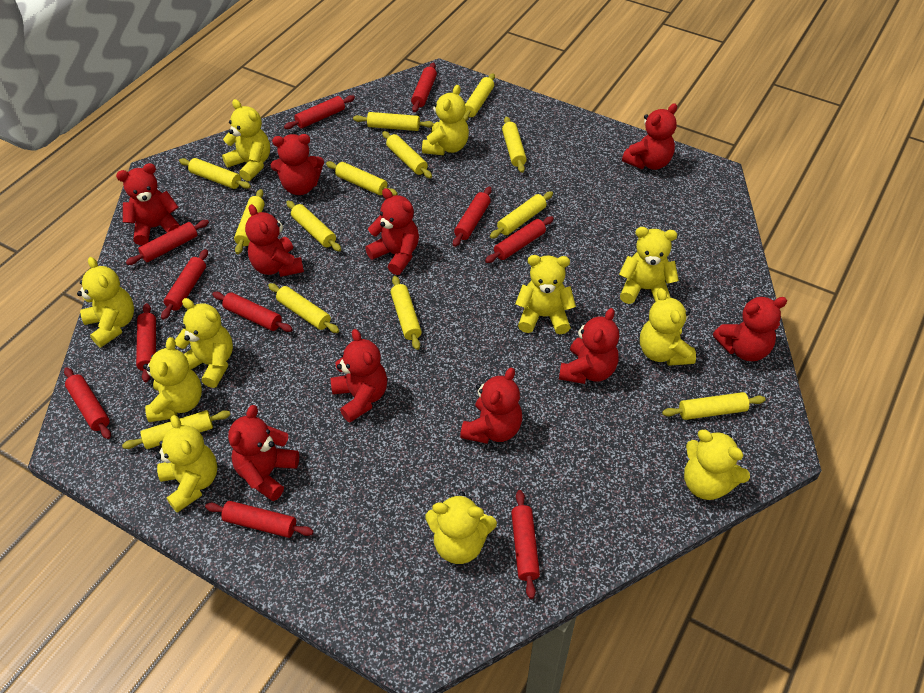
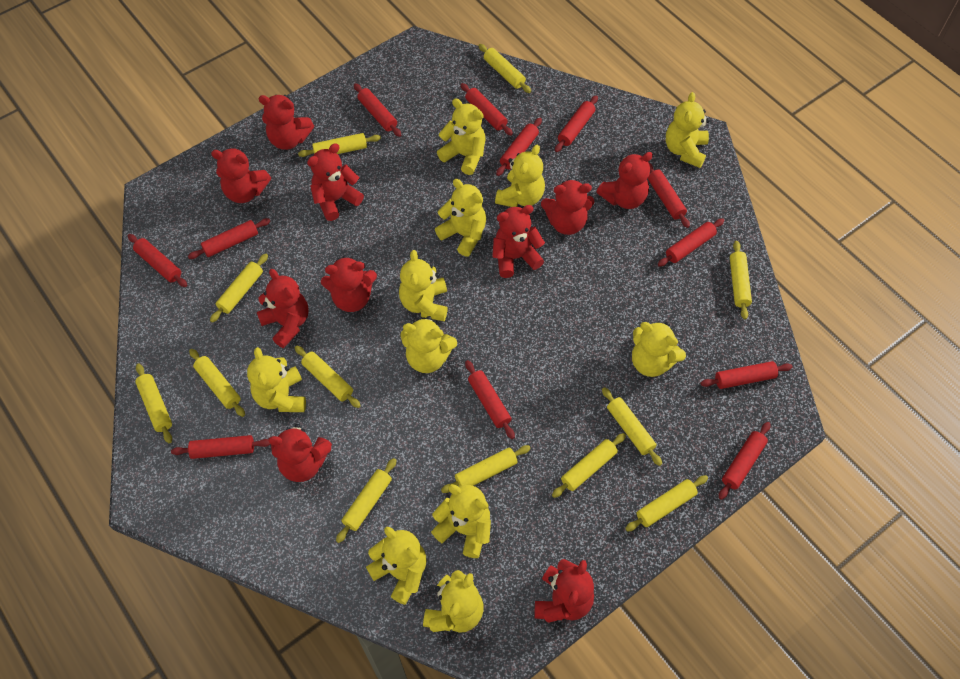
red rolling pin: [64,367,111,439] [126,220,209,265] [136,303,156,382] [161,249,208,320] [205,501,314,538] [212,292,293,332] [284,95,355,129] [411,63,437,112] [453,187,492,247] [485,216,554,263] [511,490,540,599] = 11 -> [128,234,187,287] [171,435,271,459] [188,218,271,259] [354,83,401,137] [461,83,513,136] [465,360,515,439] [496,118,542,176] [555,95,598,152] [648,162,690,228] [658,218,724,267] [701,361,793,389] [719,422,770,500] = 12
yellow rolling pin: [122,410,230,449] [179,158,251,189] [234,189,265,254] [268,283,339,333] [286,201,341,252] [326,161,398,196] [353,112,434,131] [382,131,432,179] [390,276,422,350] [463,73,495,121] [490,191,553,239] [502,117,527,173] [662,392,766,420] = 13 -> [135,364,172,443] [189,349,245,417] [210,254,268,323] [295,346,361,408] [298,133,381,157] [336,458,397,543] [441,445,531,493] [478,44,531,93] [552,433,626,498] [602,387,662,466] [625,475,708,532] [730,241,752,319] = 12

